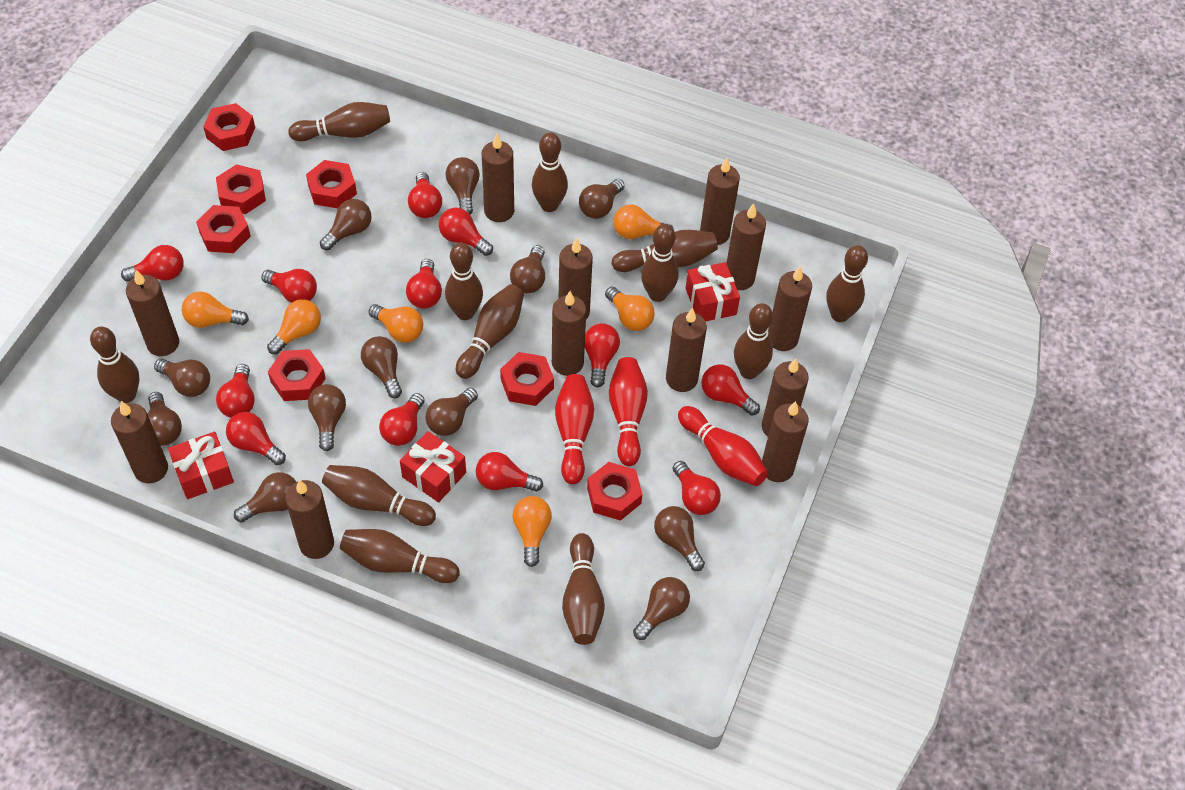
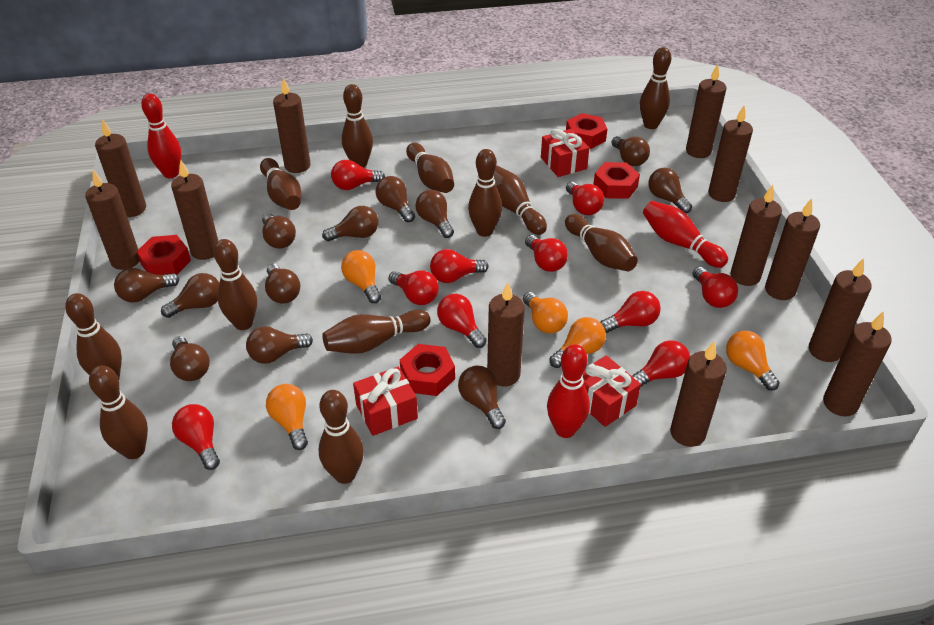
orange light bulb: [182,291,249,328] [267,299,321,354] [369,304,423,343] [512,496,552,567] [605,287,655,331] [613,204,674,239] = 6 -> [266,384,308,450] [341,250,381,303] [523,292,568,334] [550,317,606,368] [726,331,780,391] = 5
red light bulb: [121,245,184,282] [216,364,255,418] [226,412,286,465] [261,269,317,303] [379,393,425,446] [406,259,442,309] [408,172,442,218] [439,208,493,256] [476,452,543,492] [585,323,620,388] [673,461,721,515] [702,364,760,416] = 12 -> [172,404,220,470] [331,160,385,190] [388,270,439,305] [430,249,489,283] [437,294,487,348] [525,235,568,272] [566,182,604,215] [600,291,661,333] [632,340,690,387] [693,267,738,308] = 10
red nut: [196,205,251,253] [203,103,255,151] [216,164,266,214] [268,349,326,401] [306,160,357,208] [500,352,554,406] [587,462,643,521] = 7 -> [137,235,191,275] [400,344,455,396] [566,113,607,149] [593,162,640,199] = 4

